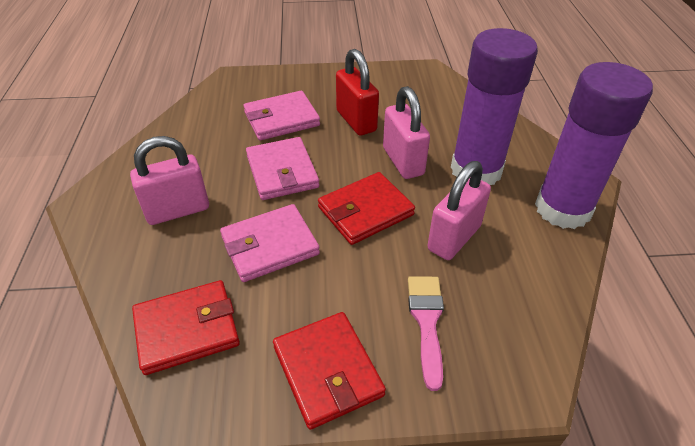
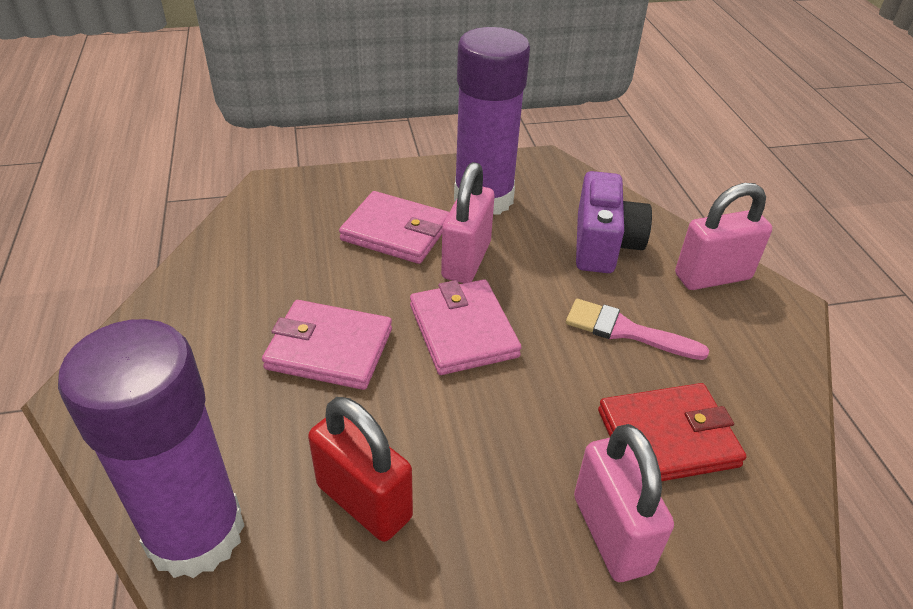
purple camera: none = 0 -> [576,171,652,273] = 1
red wallet: [132,280,240,375] [273,312,386,430] [318,172,415,245] = 3 -> [598,383,746,481] = 1

